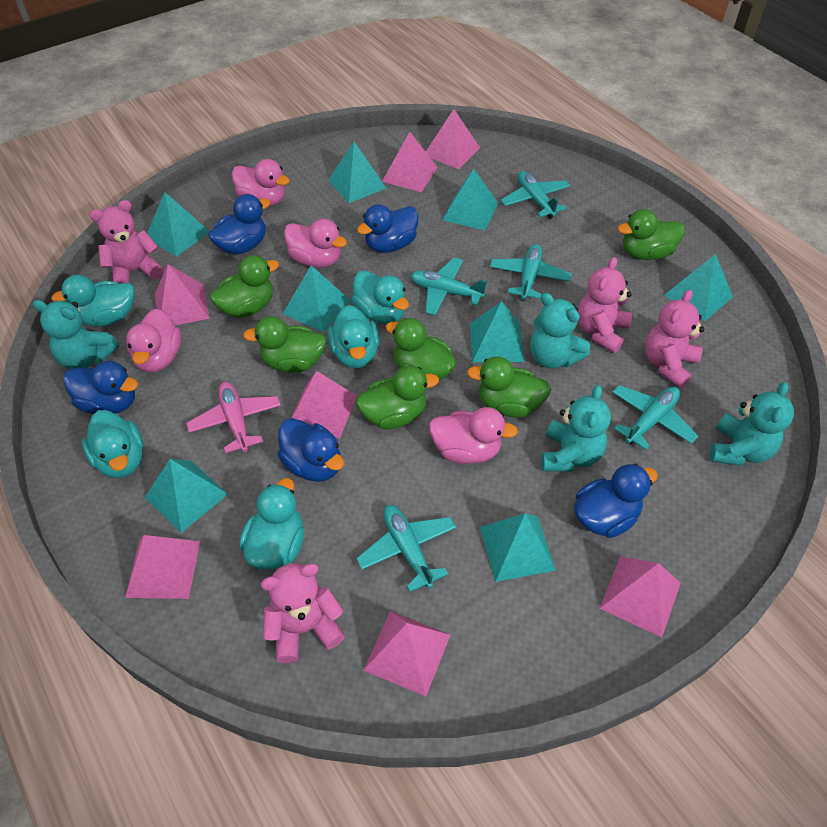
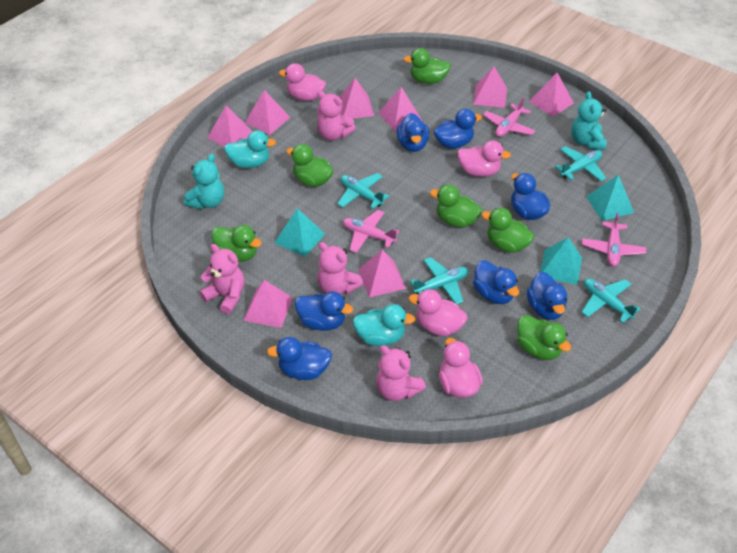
blue duck: [63,361,138,414] [208,194,270,255] [277,418,344,482] [357,204,418,253] [574,464,658,538] = 5 -> [267,337,332,380] [295,291,353,331] [397,113,429,152] [434,108,482,149] [473,260,519,304] [511,173,550,220] [527,272,567,320] = 7
pink plane: [186,382,281,453] = 1 -> [343,210,399,253] [483,97,535,137] [582,213,646,267] = 3
pink pyramid: [125,535,200,599] [155,264,210,325] [291,371,357,438] [363,611,450,696] [382,132,438,192] [426,109,480,169] [599,556,681,637] = 7 -> [207,105,253,147] [243,280,293,328] [245,90,290,135] [340,78,374,119] [358,249,406,298] [378,87,422,131] [473,67,507,108] [529,73,574,117] = 8
turquoise duck: [51,275,135,327] [82,410,143,478] [239,478,304,570] [328,305,379,368] [351,270,409,324] = 5 -> [224,130,276,168] [353,304,415,346] = 2
turquoise plane: [356,505,456,592] [410,258,487,315] [490,244,572,301] [501,171,570,219] [612,385,698,450] = 5 -> [337,173,389,209] [410,257,468,304] [555,146,606,181] [582,278,640,323] = 4
turquoise pyramid: [145,459,228,533] [147,192,209,257] [283,266,351,332] [328,142,386,203] [442,169,498,231] [470,301,524,362] [480,513,556,582] [664,254,733,321] = 8 -> [274,208,325,257] [540,238,582,285] [586,174,634,221] = 3
turquoise teddy bear: [33,300,119,369] [530,293,590,368] [541,385,611,471] [710,382,794,466] = 4 -> [184,154,224,209] [571,92,607,150] = 2

